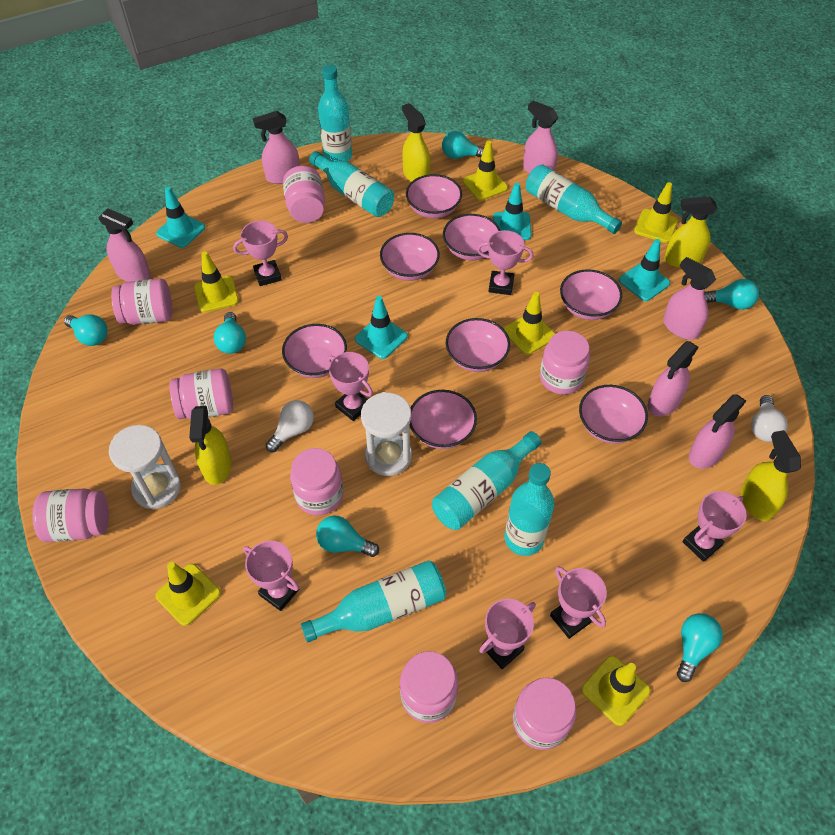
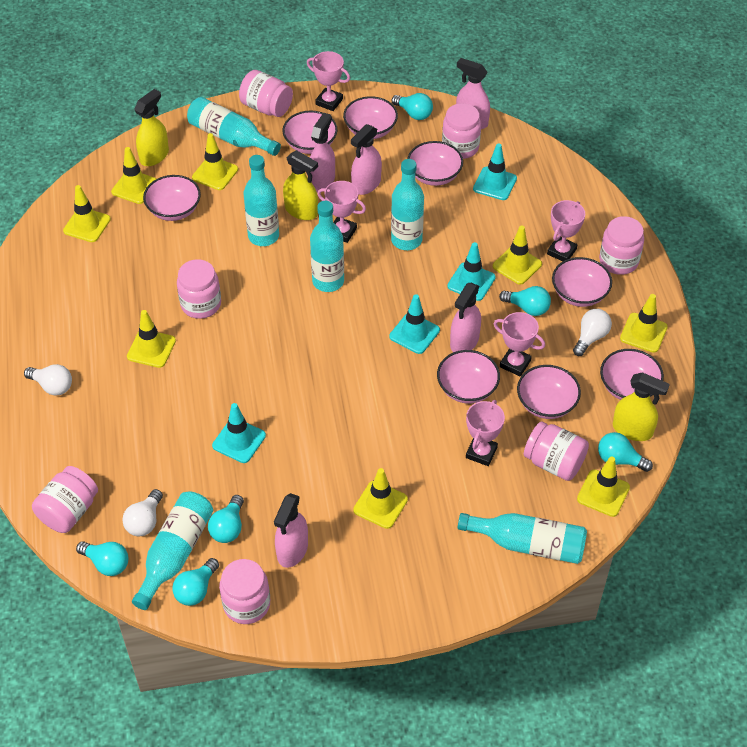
pink jar: [32,488,109,542] [111,278,172,325] [170,368,233,420] [283,166,325,223] [290,448,343,515] [400,651,458,723] [513,678,576,750] [540,330,590,395] = 8 -> [32,466,98,533] [177,259,221,319] [219,559,270,624] [239,70,293,117] [442,103,481,159] [524,421,589,481] [599,216,644,275] = 7
pink spray bottle: [98,208,150,282] [253,111,300,184] [523,101,558,174] [648,341,698,417] [663,257,716,340] [689,394,746,469] = 6 -> [274,493,308,568] [310,113,335,192] [351,124,382,195] [450,283,481,352] [456,58,490,129] = 5
pink trophy: [233,221,288,286] [243,541,299,611] [327,352,373,421] [477,230,533,295] [479,599,536,669] [550,567,607,639] [682,491,747,562] = 7 -> [307,51,350,111] [317,181,366,243] [466,400,505,466] [493,312,545,376] [547,200,585,261] = 5
white hourglass: [109,425,181,510] [361,392,412,476] = 2 -> none = 0
white light bulb: [266,400,314,452] [751,395,788,442] = 2 -> [24,364,72,396] [122,489,163,537] [573,309,612,356] = 3
yellow spray bottle: [189,406,232,485] [402,103,430,182] [664,196,717,268] [741,430,801,521] = 4 -> [134,89,169,166] [283,150,318,220] [613,372,670,441] = 3
yellow traffic cone: [156,562,221,626] [194,251,239,312] [463,141,508,201] [504,292,555,355] [581,656,651,726] [634,182,678,243] = 6 -> [63,185,111,242] [111,147,156,204] [127,310,176,368] [192,133,238,190] [353,468,408,529] [493,226,542,285] [577,456,630,517] [620,294,668,353] = 8

